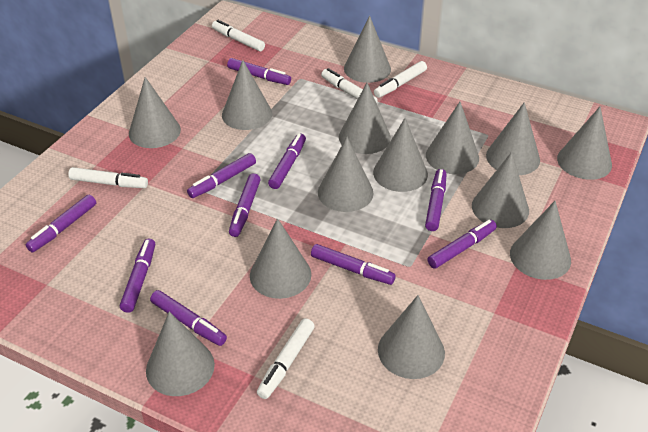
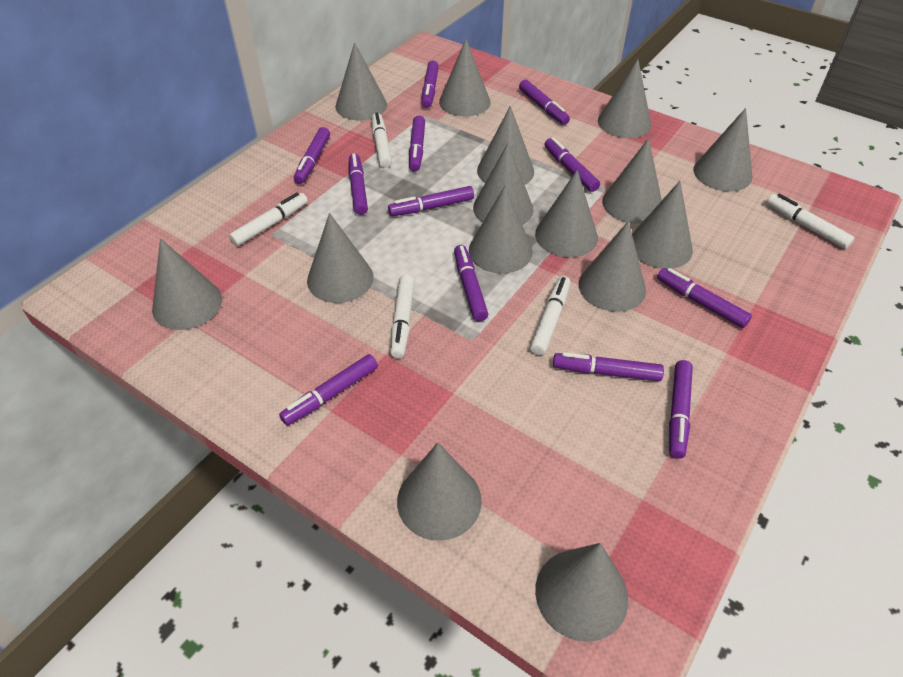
grey cone: [129,77,181,148] [146,312,215,396] [222,60,272,130] [250,218,311,299] [318,137,374,212] [339,83,391,154] [344,16,391,83] [373,118,428,192] [378,295,445,379] [426,102,479,174] [472,152,529,228] [486,102,540,175] [510,201,571,280] [557,107,612,180] = 14 -> [152,238,222,330] [307,213,373,303] [335,42,387,120] [397,442,482,541] [439,39,491,116] [469,185,533,274] [473,143,533,225] [477,106,534,185] [535,170,598,257] [535,543,628,642] [579,221,646,312] [598,59,651,138] [602,138,662,224] [632,181,693,269] [694,108,752,191] = 15
purple marker: [26,195,96,252] [120,239,155,313] [150,290,227,346] [187,153,256,198] [227,58,291,85] [229,174,261,237] [268,133,306,189] [311,244,396,285] [425,169,446,231] [428,220,497,269] = 10 -> [279,354,378,426] [294,127,330,184] [349,153,368,215] [388,186,474,216] [409,116,425,172] [422,61,439,108] [454,245,488,321] [519,80,570,125] [545,138,600,192] [553,352,664,381] [657,268,752,328] [669,360,693,459] = 12

